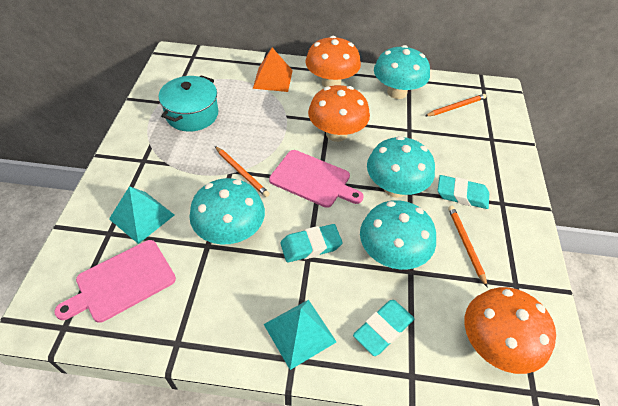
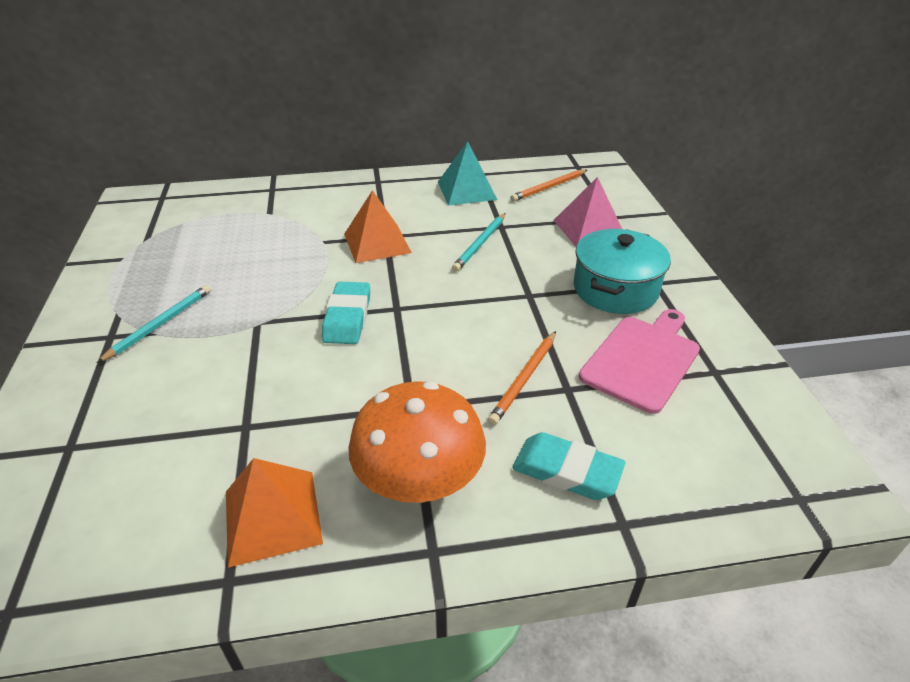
orange mushroom: [305,36,361,87] [308,85,370,142] [464,287,556,374] = 3 -> [348,381,486,503] = 1
orange pencil: [215,146,270,197] [425,94,486,116] [448,206,488,288] = 3 -> [488,331,556,425] [510,169,587,202] = 2
orange pyramid: [253,48,293,92] = 1 -> [226,458,323,568] [344,190,412,263] = 2
pink cutting board: [54,240,176,323] [269,150,364,208] = 2 -> [579,309,700,414] = 1
pink pyramid: none = 0 -> [553,177,622,247] = 1
turquoise eraser: [280,224,343,262] [353,300,414,356] [438,175,489,209] = 3 -> [322,282,370,344] [513,432,625,500] = 2
turquoise mushroom: [189,178,265,244] [360,200,436,270] [367,136,435,198] [374,45,430,99] = 4 -> none = 0
turquoise pencil: none = 0 -> [97,285,211,363] [452,213,505,272] = 2
turquoise pyramid: [109,186,174,244] [264,300,336,370] = 2 -> [438,141,497,206] = 1

